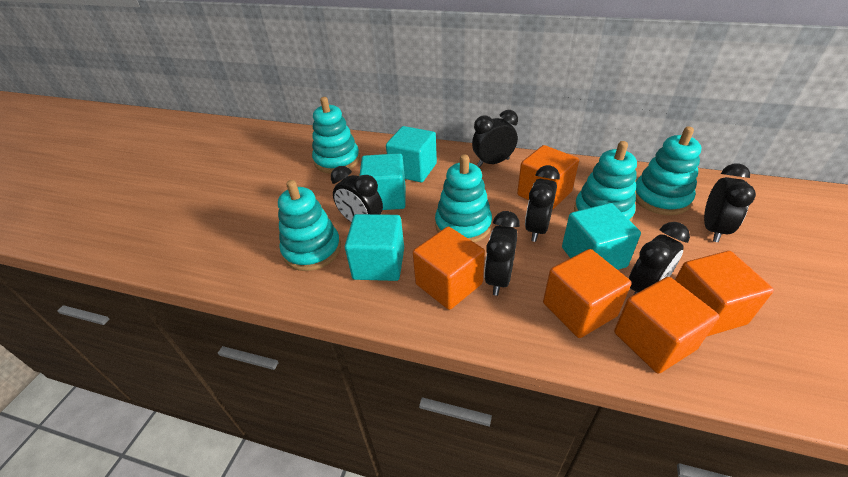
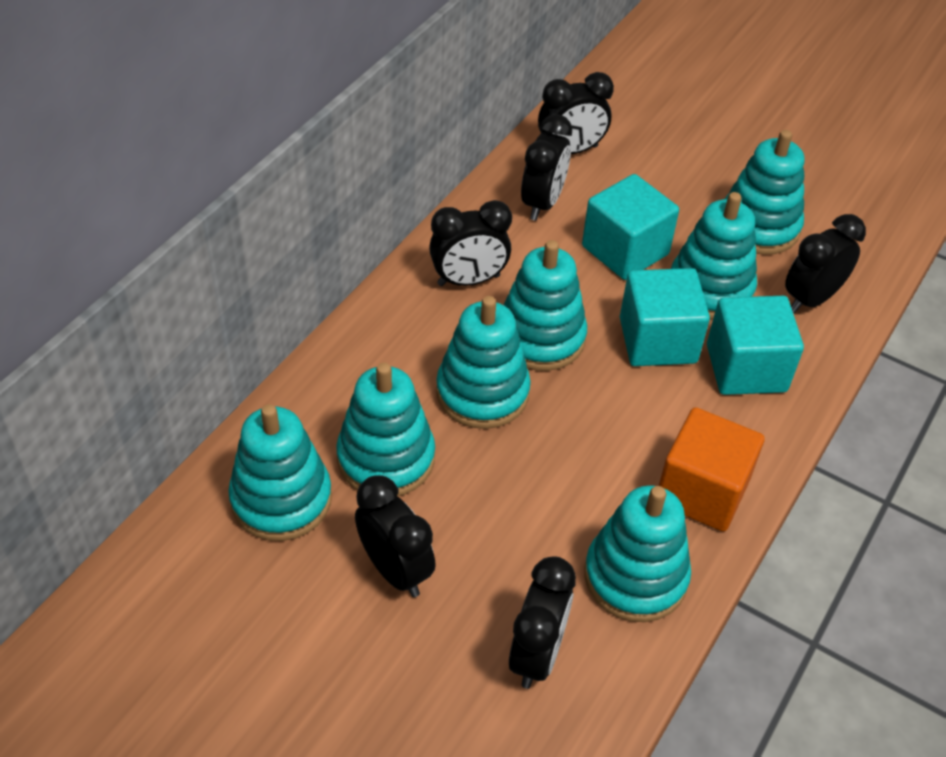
orange cube: [413,227,485,310] [517,145,579,210] [543,249,631,338] [614,277,719,374] [675,251,774,336] = 5 -> [659,407,765,532] = 1
turquoise cube: [345,214,404,281] [359,153,406,210] [386,126,437,182] [562,203,641,270] = 4 -> [582,174,679,280] [620,268,710,366] [707,296,804,395] = 3
turquoise stacking toy: [278,180,341,271] [312,97,360,173] [435,154,492,243] [574,141,637,221] [635,126,701,215] = 5 -> [228,404,332,541] [336,363,435,496] [436,296,531,429] [504,240,587,371] [584,485,691,622] [671,192,757,320] [725,130,805,255] = 7

